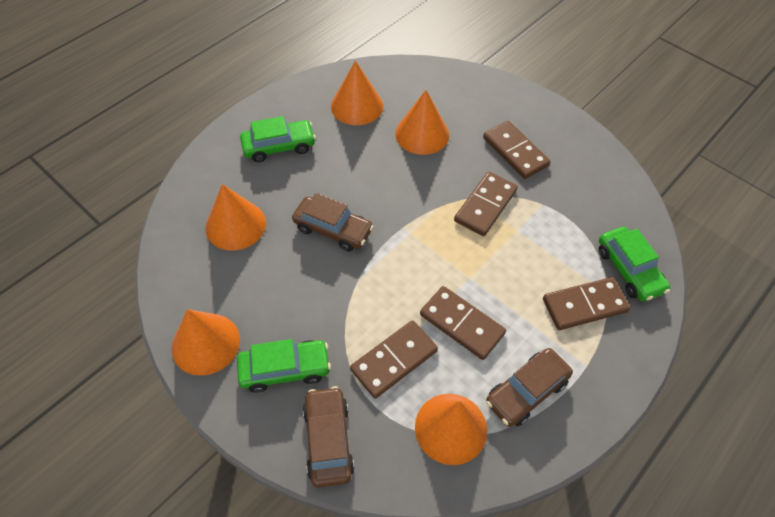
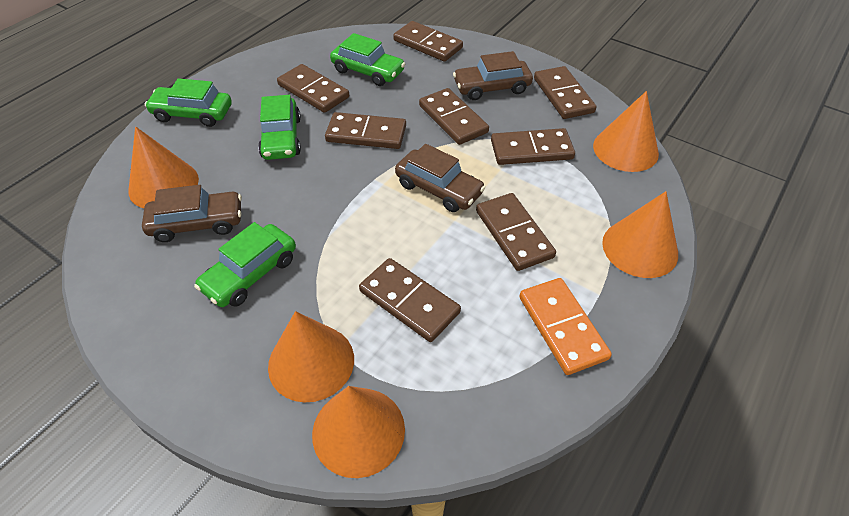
brown domino: [350,320,438,399] [420,286,506,360] [454,172,518,236] [483,121,550,179] [543,277,630,330] = 5 -> [277,64,349,113] [325,112,406,149] [359,258,461,342] [393,21,463,62] [419,88,489,145] [476,193,556,271] [491,128,575,165] [534,66,596,119] = 8
green car: [237,339,331,393] [240,116,316,162] [599,227,670,302] = 3 -> [145,78,232,127] [194,222,296,307] [258,95,301,160] [330,33,405,86] = 4
orange domino: none = 0 -> [519,278,612,375] = 1

